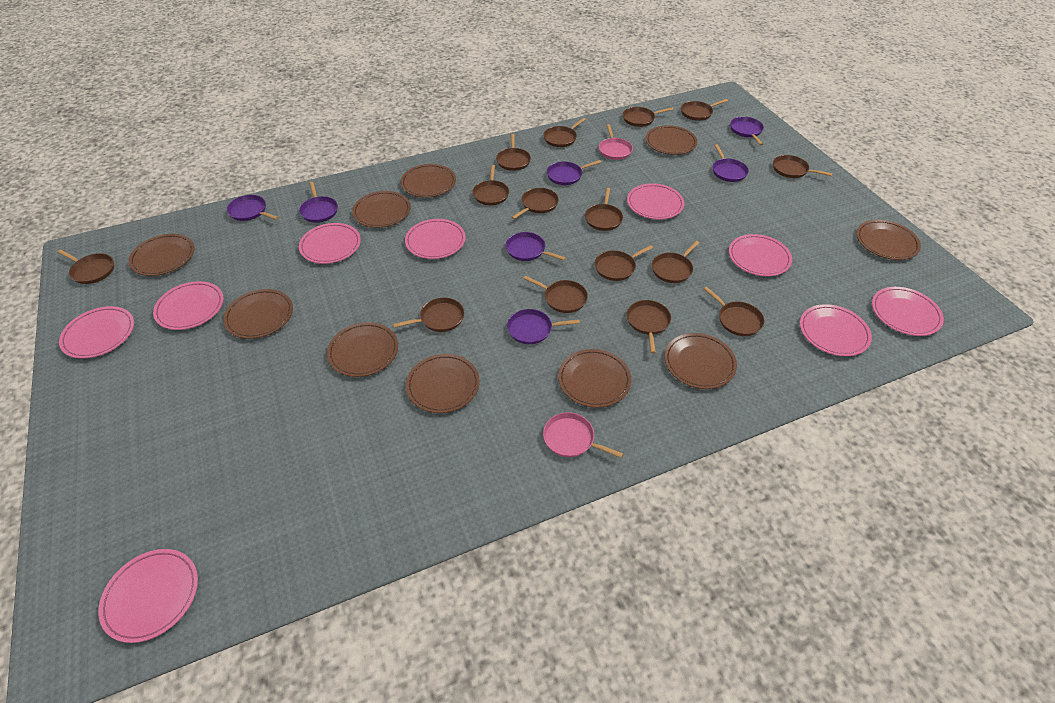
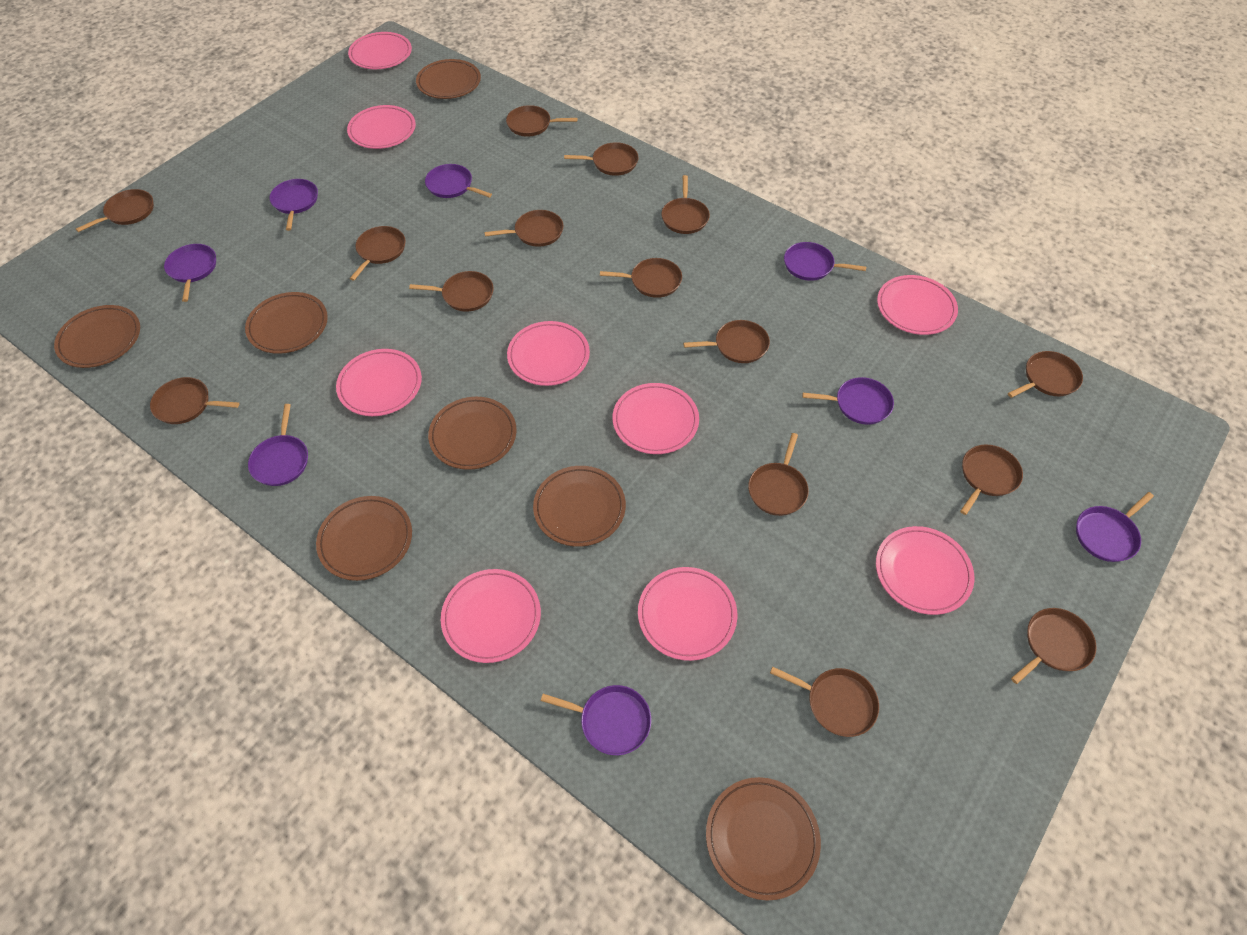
brown plate: [129,234,195,276] [223,289,293,339] [327,322,398,377] [352,191,411,228] [401,164,456,198] [406,354,480,413] [558,349,631,408] [646,125,697,155] [664,333,737,389] [856,220,921,260] = 10 -> [54,305,140,368] [245,292,328,354] [316,496,412,581] [416,59,481,99] [428,397,516,470] [533,466,626,547] [706,777,821,901] = 7
pink pan: [543,412,623,458] [599,124,633,160] = 2 -> none = 0
purple pan: [227,195,279,221] [299,182,338,223] [505,232,566,261] [507,309,580,344] [547,160,601,185] [713,144,749,182] [730,117,764,145] = 7 -> [164,244,216,302] [248,404,308,486] [270,179,318,231] [425,164,492,198] [541,685,651,755] [784,242,866,281] [802,377,894,425] [1076,492,1154,562] = 8

